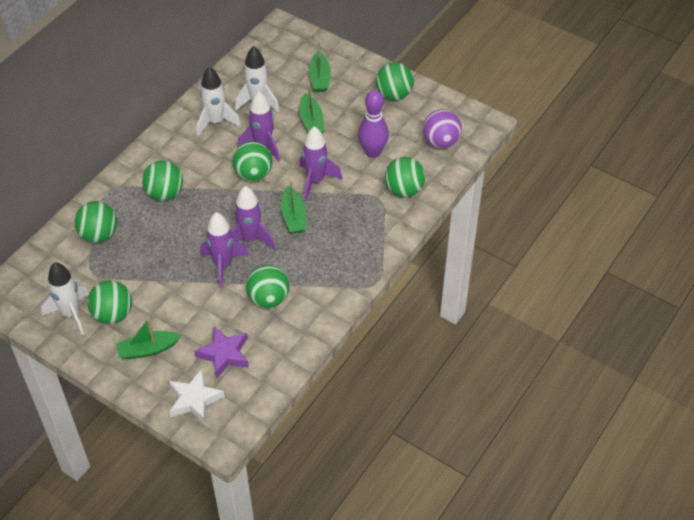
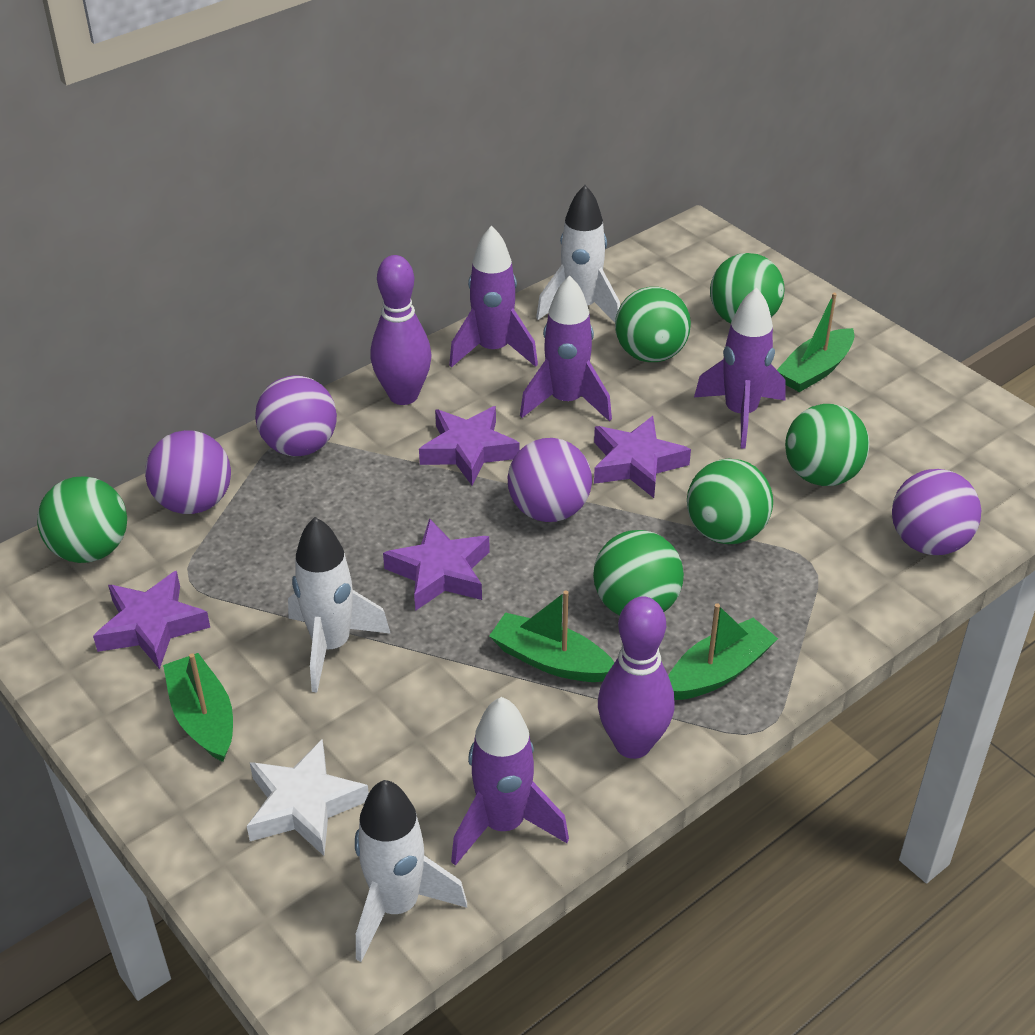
green ball: [74,201,117,243] [87,280,132,324] [142,160,183,201] [232,141,272,181] [246,265,289,308] [376,62,414,101] [385,157,425,197] = 7 -> [37,476,127,563] [593,530,684,616] [615,287,691,362] [687,459,773,544] [710,253,784,323] [785,404,869,486] = 6
purple ball: [422,109,462,149] = 1 -> [145,430,231,514] [255,375,337,456] [508,438,592,522] [892,469,981,555] = 4
purple bowling pin: [358,90,389,158] = 1 -> [370,255,432,405] [598,596,675,759] = 2
purple star: [194,327,249,379] = 1 -> [93,571,210,669] [383,518,490,611] [419,406,520,486] [594,416,691,498] = 4

